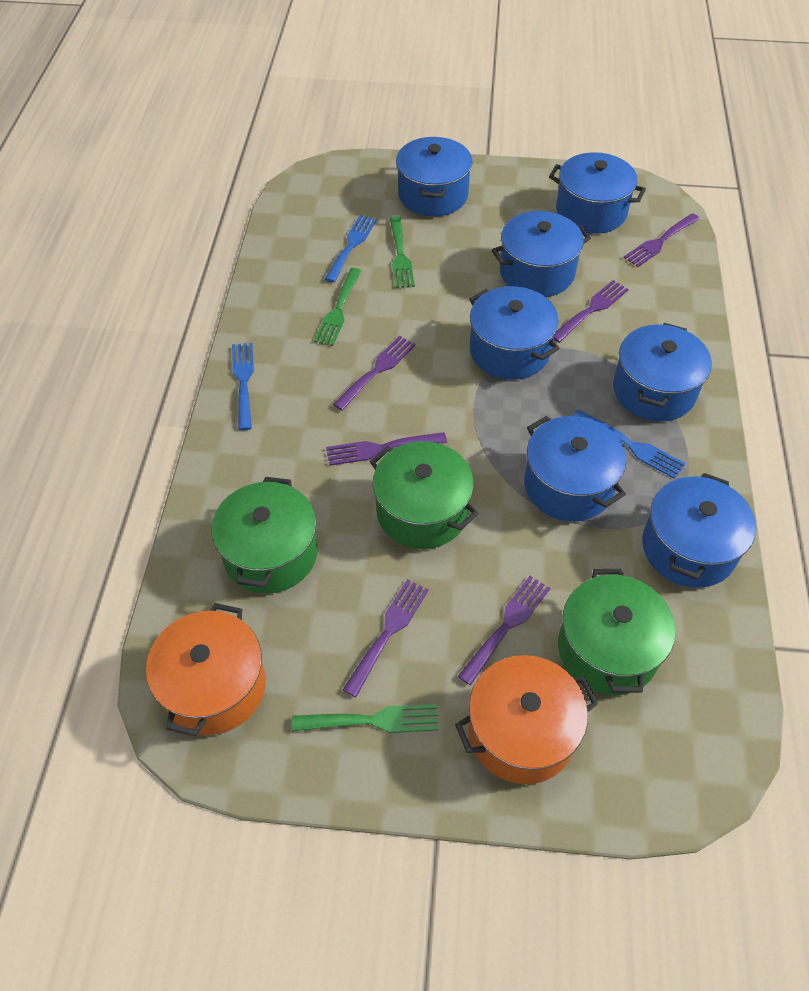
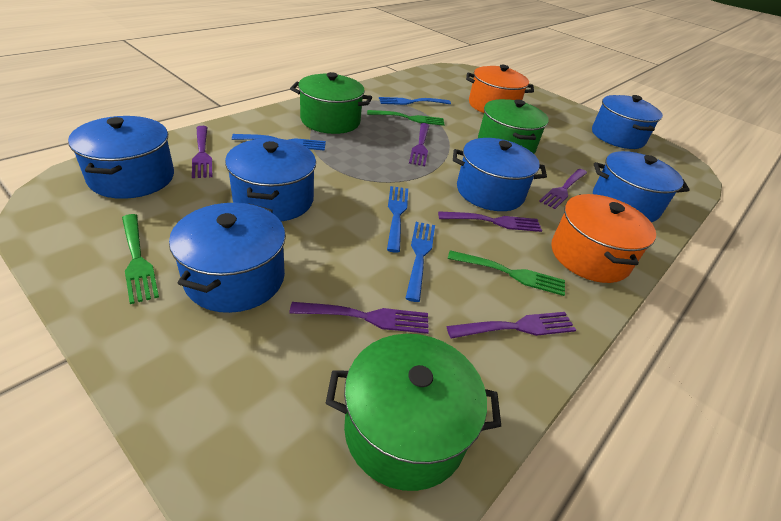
blue fork: [232,343,254,430] [325,215,377,283] [573,410,685,479] = 3 -> [232,134,326,151] [379,97,451,105] [387,186,408,253] [405,222,435,302] = 4
blue pot: [396,137,473,217] [469,286,560,380] [492,211,591,297] [524,416,626,521] [549,152,646,234] [613,323,712,421] [642,473,756,588] = 7 -> [68,116,174,199] [169,203,286,313] [225,138,316,222] [453,138,547,211] [592,95,663,149] [593,151,690,222] = 6

